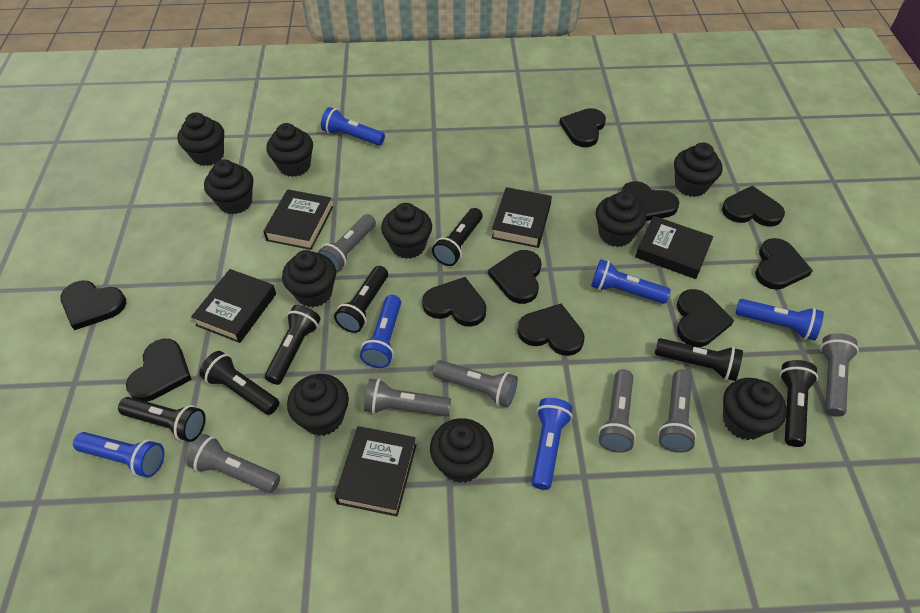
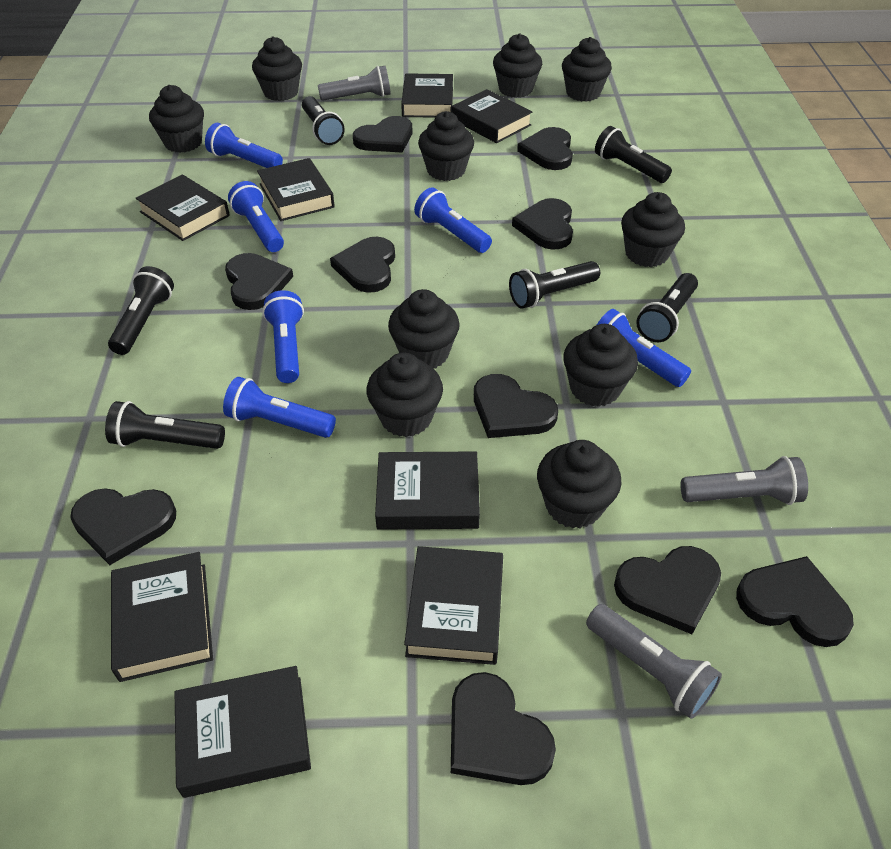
black book: [191,269,276,343] [263,189,333,250] [334,426,416,516] [492,187,552,248] [635,216,713,279] = 5 -> [111,552,213,682] [136,175,230,241] [175,666,311,798] [257,158,335,221] [375,451,480,530] [401,73,453,118] [404,546,503,665] [452,89,532,143] = 8
black flashlight: [118,397,205,442] [199,351,279,415] [265,305,321,385] [334,266,388,333] [432,208,483,266] [655,338,743,381] [780,360,818,447] = 7 -> [105,401,225,449] [108,266,174,355] [302,96,345,145] [509,261,600,309] [595,126,672,183] [636,273,698,342] = 6
grey flashlight: [186,434,280,493] [318,214,376,272] [364,379,451,416] [433,360,518,407] [598,369,636,453] [658,370,697,453] [820,333,859,417] = 7 -> [318,66,391,101] [586,604,722,719] [680,456,808,505] = 3

